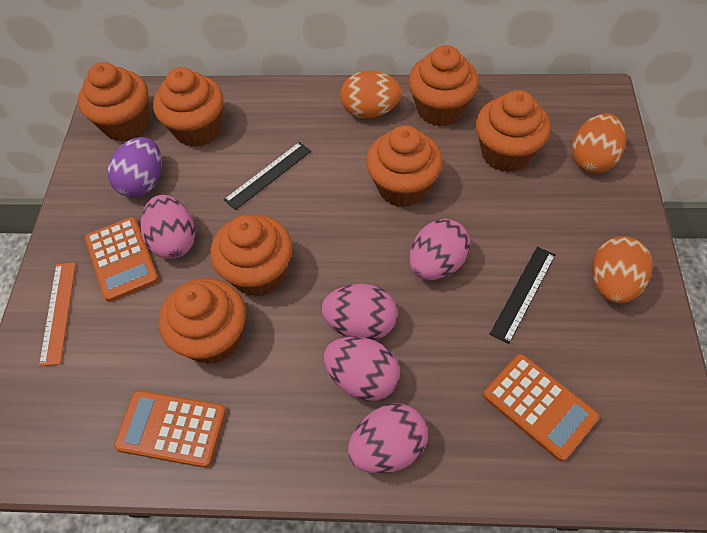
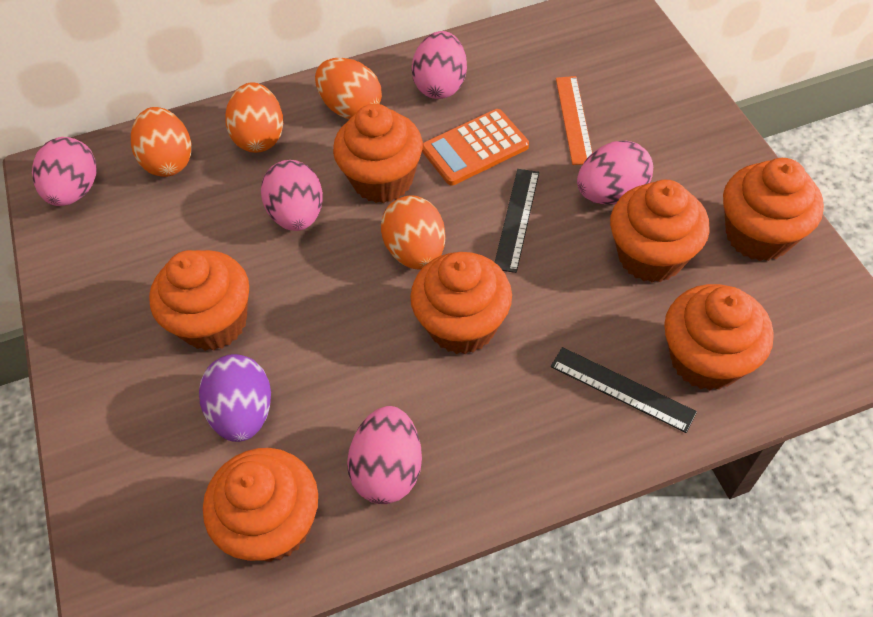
orange calculator: [85,217,159,302] [114,390,226,468] [483,354,599,461] = 3 -> [422,109,529,186] = 1
orange egg: [341,71,402,118] [572,113,626,173] [592,236,653,304] = 3 -> [131,107,191,177] [225,82,283,153] [315,58,382,119] [381,195,446,270] = 4

